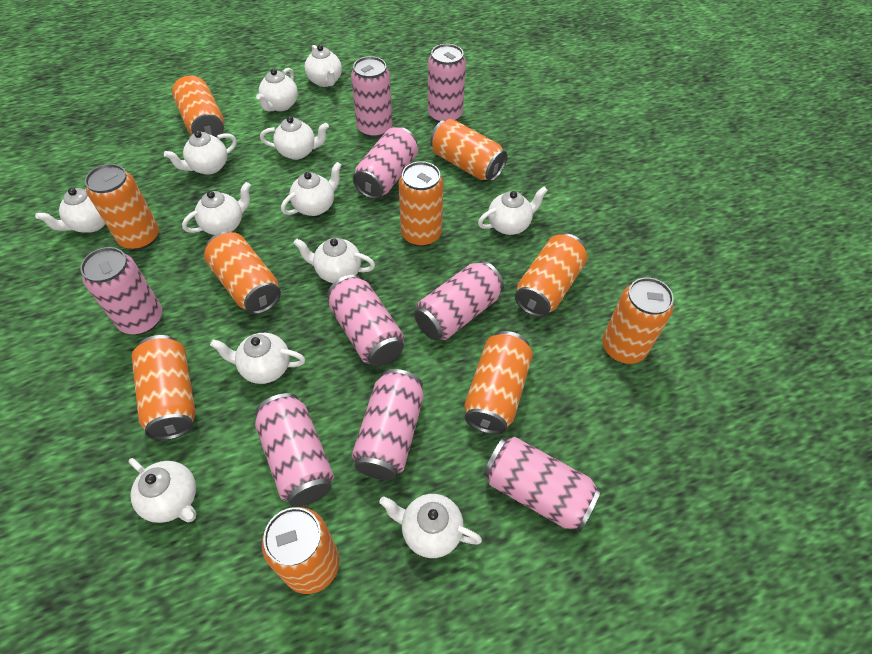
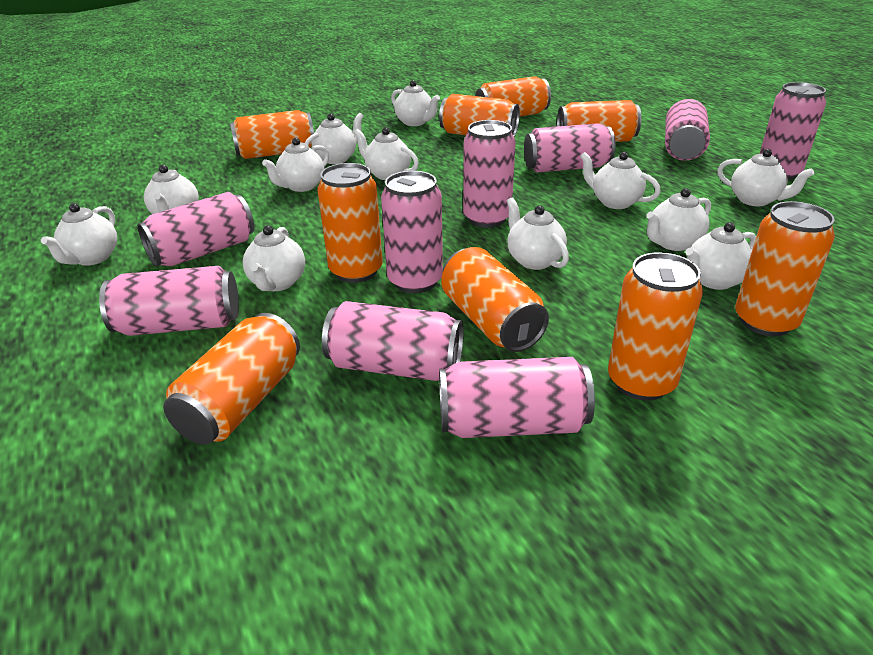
orange can: [85,164,159,250] [131,335,196,440] [172,76,224,137] [204,232,281,314] [262,507,340,594] [399,161,444,247] [430,119,507,182] [464,331,533,435] [515,233,587,317] [602,277,674,364] = 10 -> [163,313,300,445] [230,110,314,159] [318,163,383,283] [439,94,520,137] [441,247,549,352] [475,76,551,116] [557,100,641,142] [608,252,703,401] [735,201,835,336] = 9

